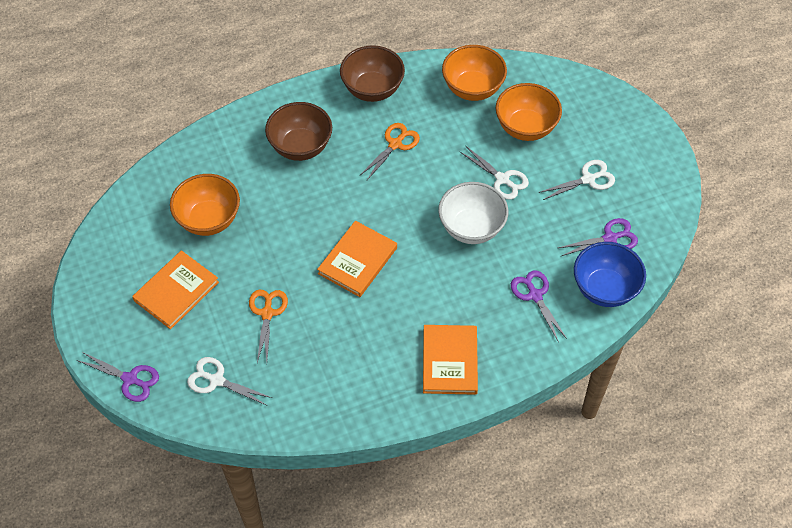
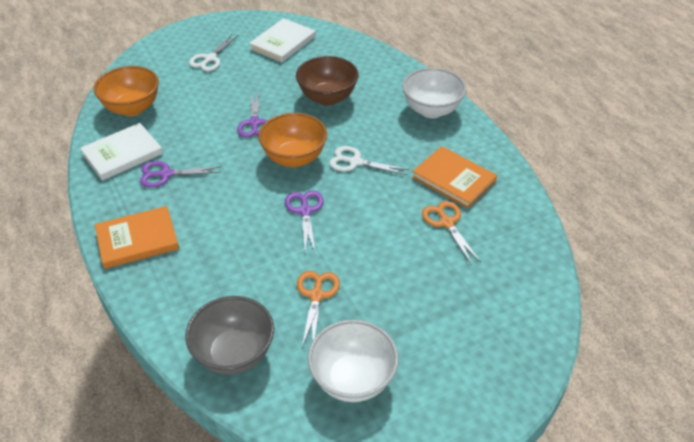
blue bowl: [574,242,646,307] = 1 -> none = 0
brown bowl: [265,102,332,161] [340,45,405,102] = 2 -> [296,56,359,106] = 1
grey bowl: none = 0 -> [185,296,274,375] = 1
orange book: [132,250,219,329] [317,221,397,297] [423,325,478,395] = 3 -> [95,206,179,269] [412,146,497,209] = 2
orange bowl: [170,174,240,236] [442,45,507,101] [496,83,562,141] = 3 -> [93,66,159,116] [258,113,327,168] = 2
white book: none = 0 -> [80,123,163,181] [249,18,316,63] = 2
white bowl: [438,182,508,244] = 1 -> [308,320,399,402] [402,68,466,118] = 2
white scissors: [187,357,272,406] [459,146,529,200] [539,160,615,200] = 3 -> [189,34,239,71] [329,146,409,175] = 2

